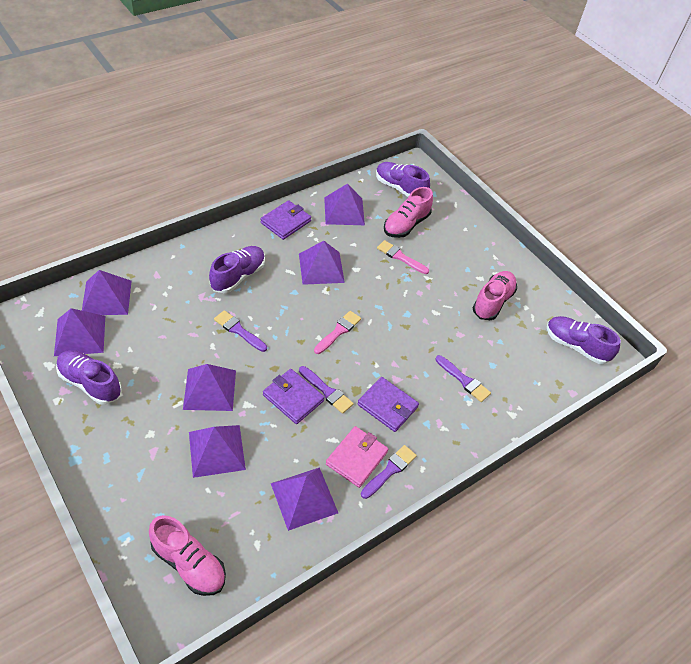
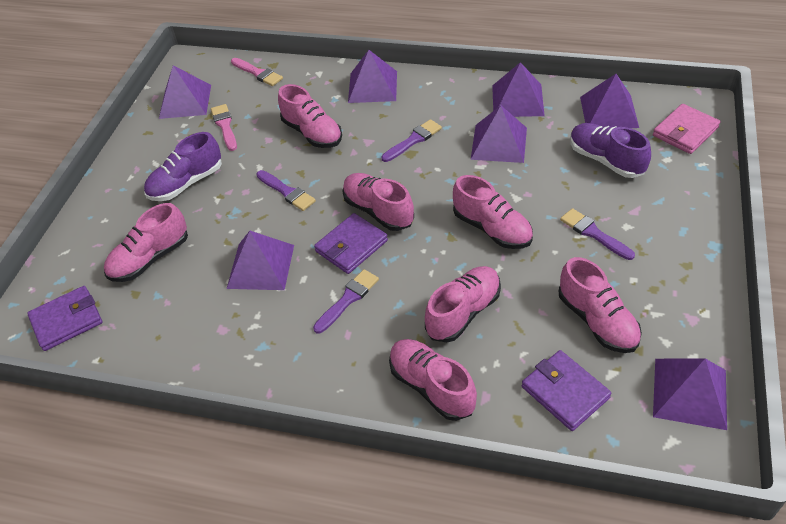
pink shoe: [149,515,226,596] [384,187,433,238] [473,271,517,320] = 3 -> [104,203,188,282] [278,84,342,148] [343,173,414,231] [389,339,477,421] [425,266,501,342] [453,175,533,249] [559,257,642,353] = 7
purple shoe: [56,350,122,405] [209,246,265,293] [376,162,430,197] [547,316,621,364] = 4 -> [144,132,222,201] [570,123,651,178] = 2

